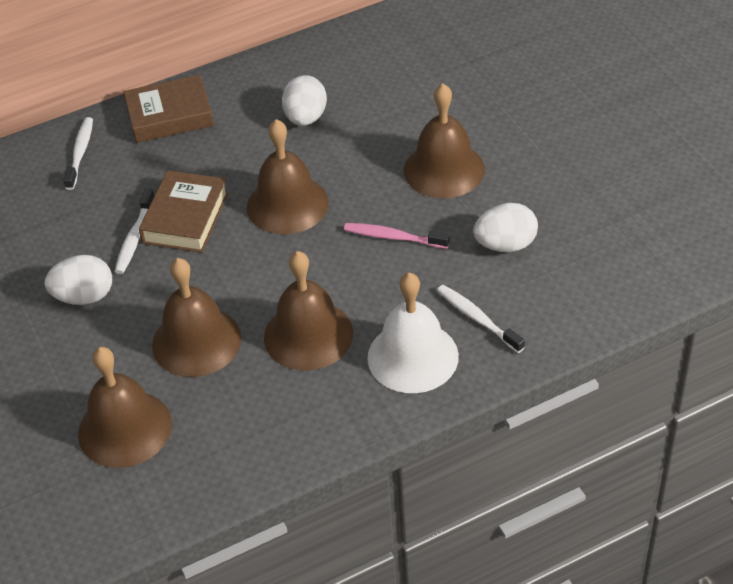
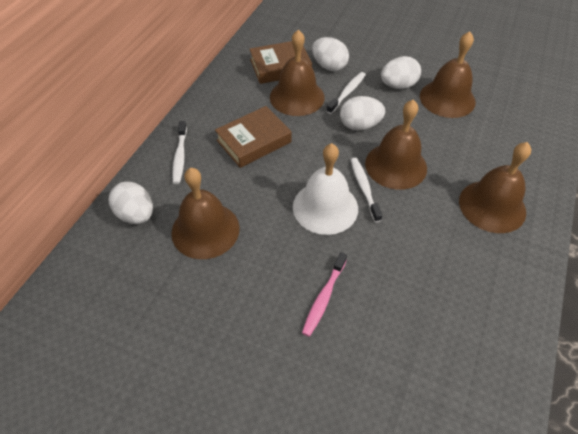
white egg: [44,255,112,305] [282,75,327,126] [473,203,538,252] = 3 -> [109,182,153,224] [312,37,349,71] [340,96,385,131] [381,56,421,89] = 4

